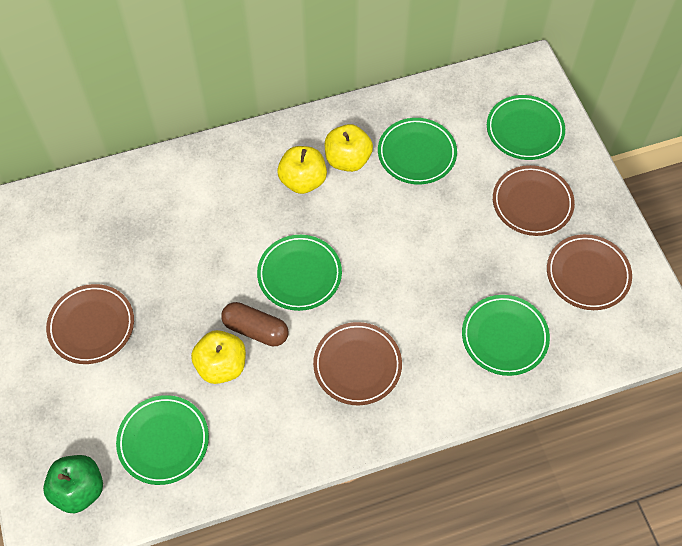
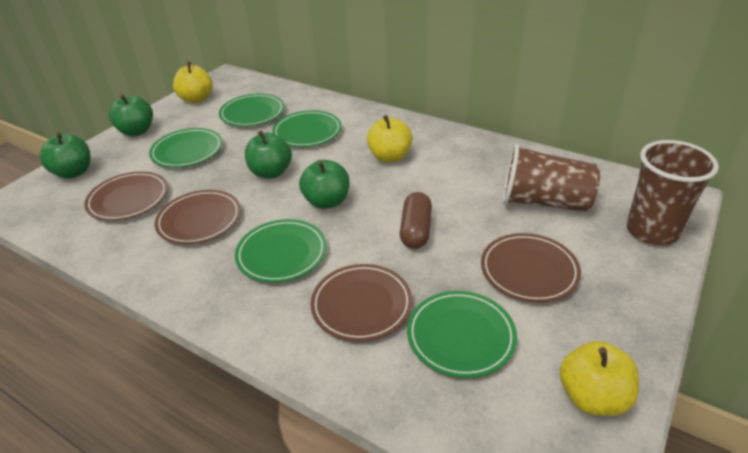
brown cup: none = 0 -> [503,144,600,212] [627,140,719,245] = 2
green apple: [43,455,103,513] = 1 -> [40,132,91,179] [109,94,153,136] [245,131,292,179] [299,160,349,209] = 4

